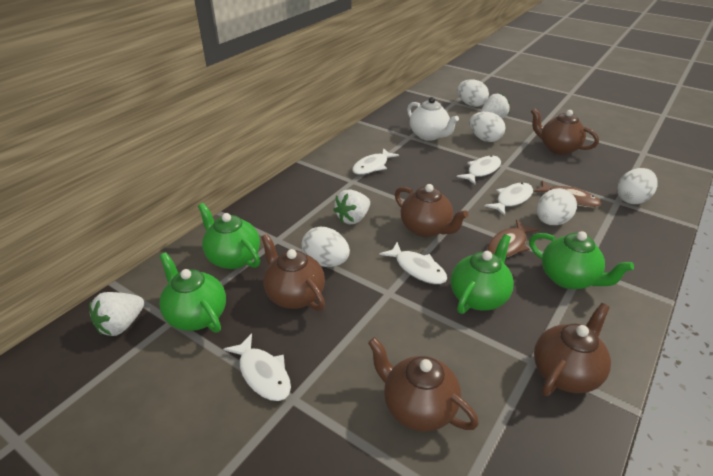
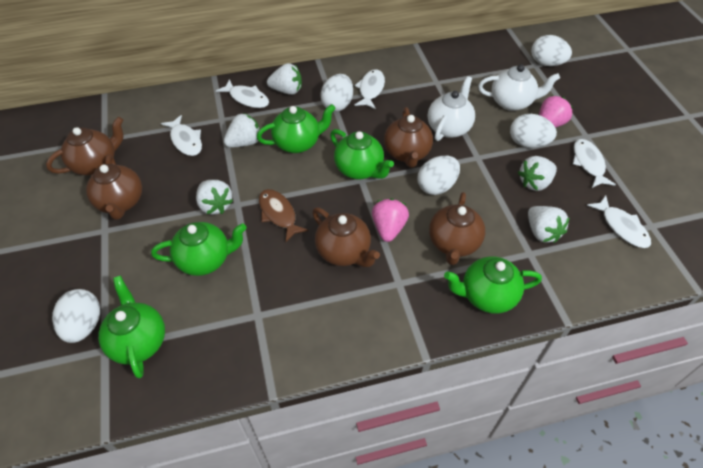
brown fish: [487,219,539,257] [534,180,601,208] = 2 -> [259,189,308,242] = 1
green teapot: [159,252,226,333] [198,203,260,269] [451,234,514,314] [529,231,634,289] = 4 -> [98,275,165,379] [151,222,247,276] [257,104,336,153] [330,129,394,179] [444,256,542,314] = 5
pink strawberry: none = 0 -> [372,198,409,242] [539,95,573,128] = 2
white strawberry: [89,292,144,336] [333,189,370,224] [481,94,510,119] = 3 -> [196,180,233,215] [224,113,262,147] [267,63,302,95] [518,156,557,191] [528,206,570,243] = 5
white teapot: [407,97,459,141] = 1 -> [428,76,475,141] [478,64,560,111] = 2

